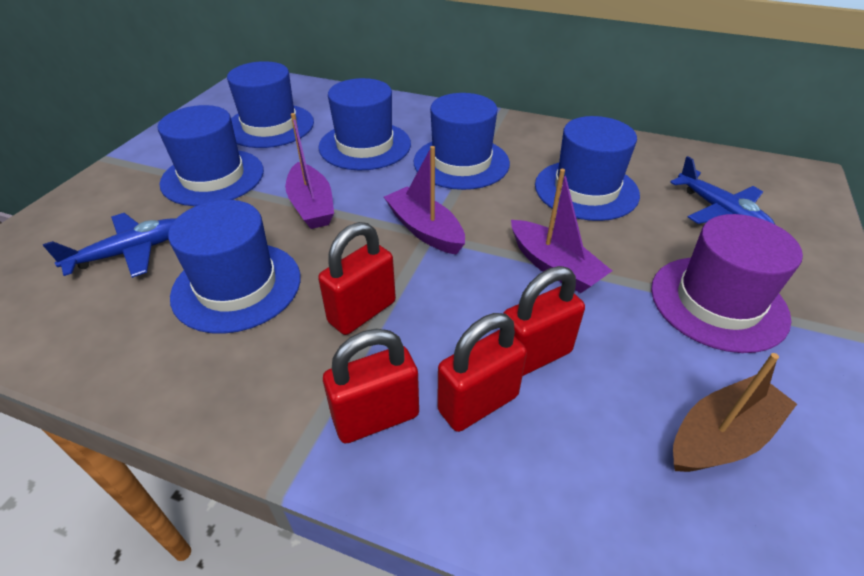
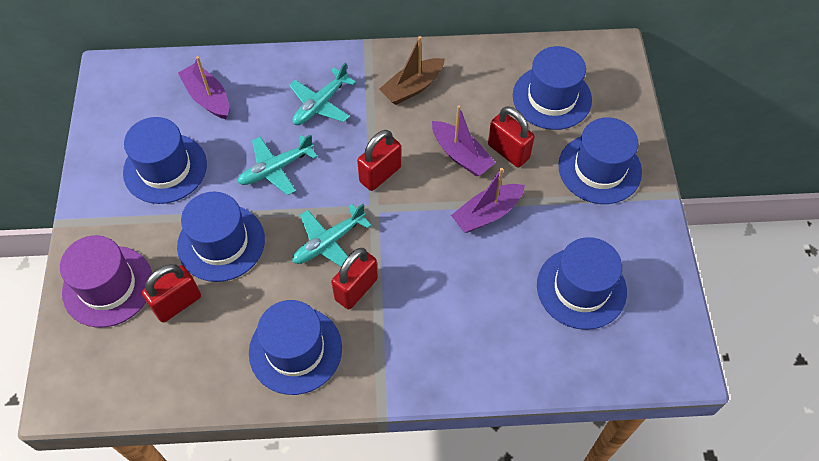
blue plane: [43,213,176,278] [670,156,775,224] = 2 -> none = 0
turquoise plane: none = 0 -> [237,135,318,195] [289,63,356,125] [292,204,372,266] = 3

